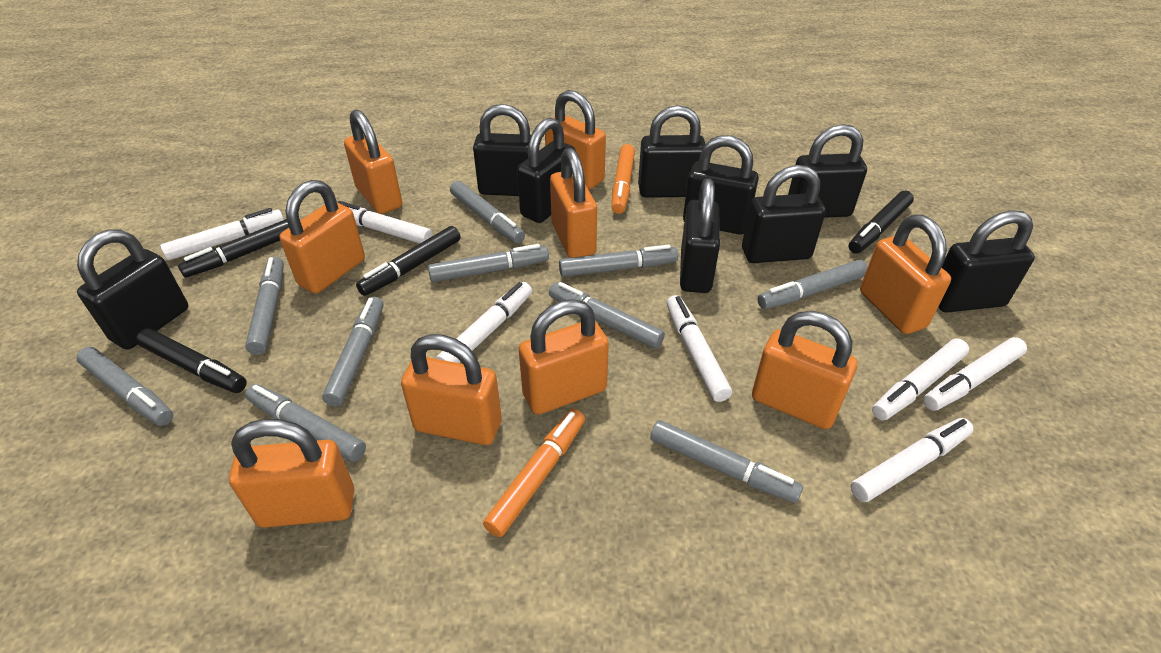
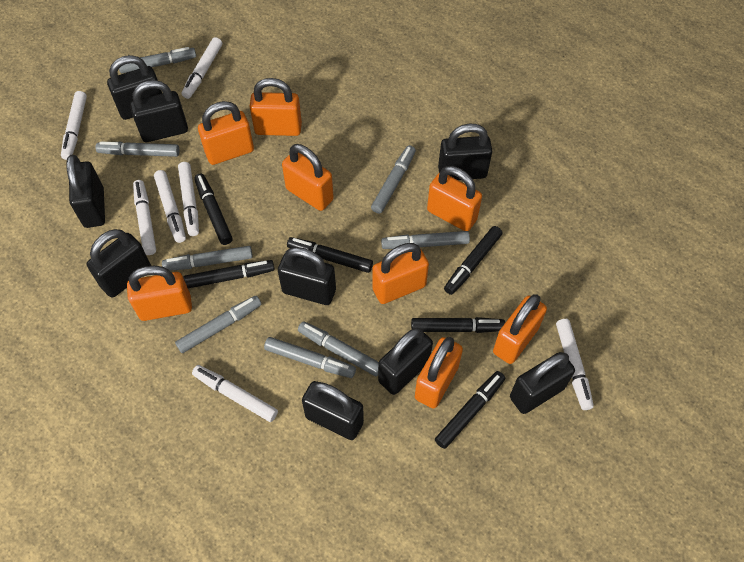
black marker: [136,328,247,393] [178,219,289,278] [356,226,460,296] [849,191,914,254] = 4 -> [183,260,274,288] [194,174,233,245] [287,237,373,273] [411,317,505,333] [435,371,505,449] [444,226,502,295] = 6
grey marker: [76,347,173,426] [245,257,284,355] [245,384,366,462] [322,297,383,406] [428,244,549,282] [450,181,525,244] [549,282,665,349] [559,245,678,277] [650,420,803,503] [758,260,868,309] = 10 -> [95,142,180,157] [119,47,196,73] [162,246,253,271] [175,296,261,353] [264,337,356,378] [298,321,379,377] [371,145,416,214] [381,231,470,249] = 8
orange marker: [483,409,585,537] [612,144,635,214] = 2 -> none = 0
orange padlock: [229,419,355,528] [280,180,365,294] [344,109,402,214] [401,334,502,445] [518,299,609,415] [545,90,606,189] [550,148,597,258] [752,311,857,429] [860,215,951,334] = 9 -> [127,266,192,321] [198,101,254,165] [249,78,302,136] [282,144,334,211] [373,243,429,304] [415,337,463,409] [427,166,482,231] [493,294,547,364] = 8

